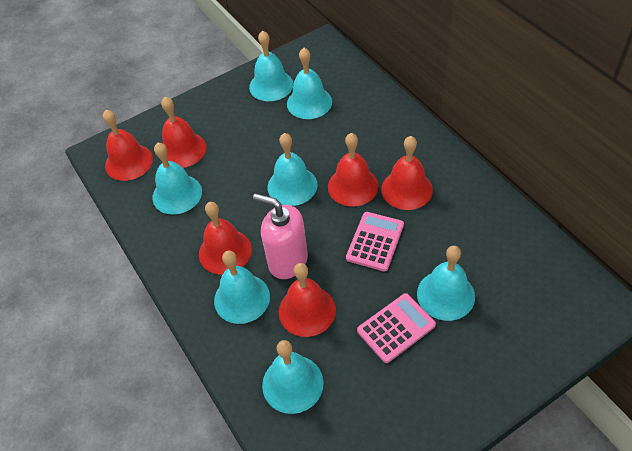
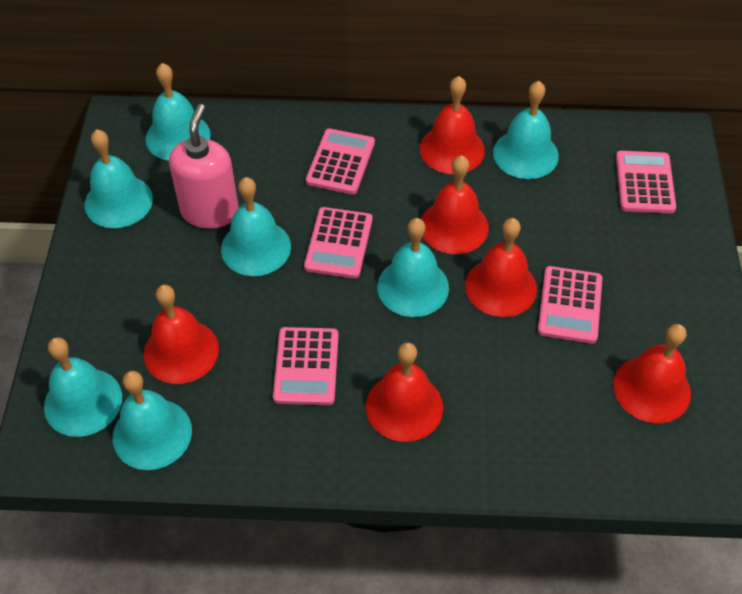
pink calculator: [346,212,404,272] [357,293,436,363] = 2 -> [273,327,339,405] [304,207,372,279] [306,128,375,195] [538,266,602,344] [616,151,676,214] = 5

